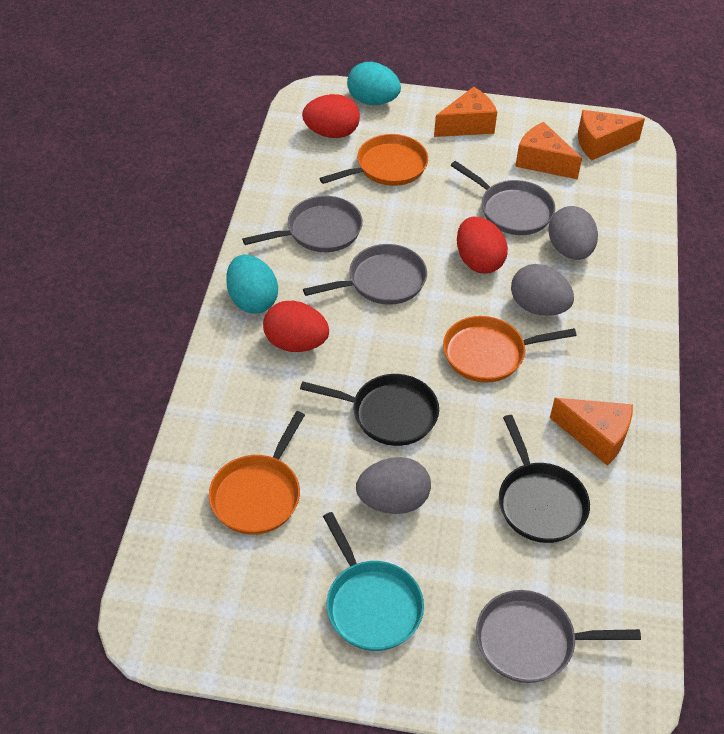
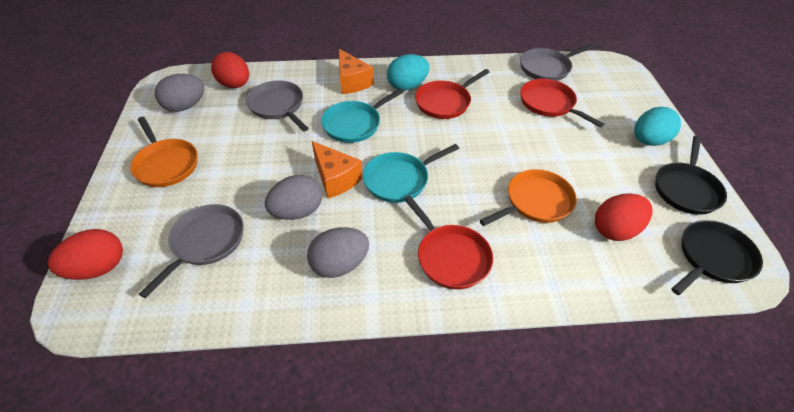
grey pan: [242,196,363,252] [303,244,427,305] [451,161,555,235] [476,590,641,683] = 4 -> [139,204,244,298] [246,80,309,132] [520,44,595,81] = 3
orange cheese: [434,87,497,137] [515,122,582,179] [550,398,633,466] [578,110,645,161] = 4 -> [312,141,362,198] [339,49,374,94] = 2
orange pan: [209,411,305,535] [319,134,428,186] [443,316,577,383] = 3 -> [130,117,198,187] [479,169,577,226] = 2
red pan: none = 0 -> [404,195,493,289] [415,69,490,119] [520,79,605,128] = 3
turquoise pan: [323,512,424,651] = 1 -> [321,88,404,143] [363,144,459,203] = 2

